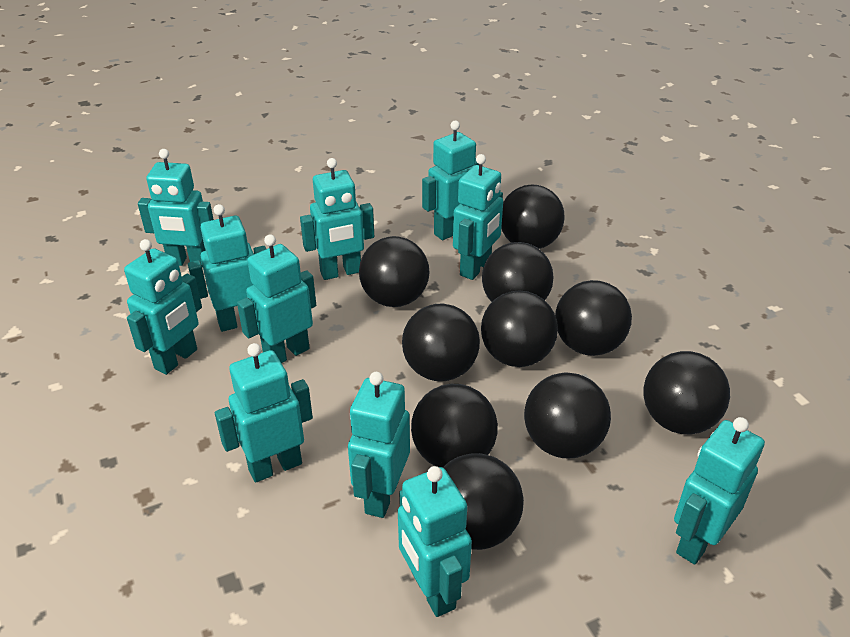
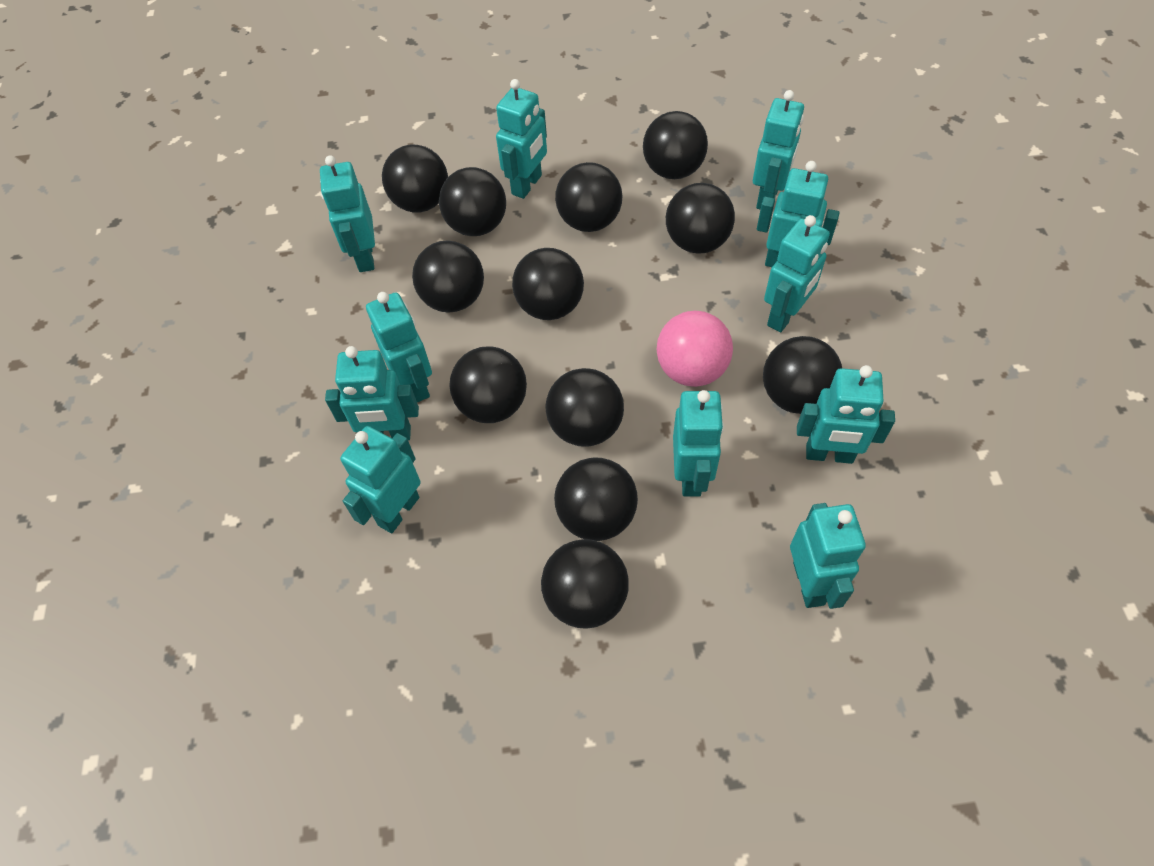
black ball: [359,236,430,307] [402,303,480,381] [411,384,498,467] [443,453,524,550] [481,290,558,367] [482,242,554,302] [501,184,565,249] [524,372,611,458] [555,280,632,356] [644,351,730,434] = 10 -> [382,145,448,212] [412,240,484,313] [439,167,506,236] [449,346,527,423] [512,248,584,320] [541,539,629,629] [546,368,624,447] [554,458,638,541] [555,162,622,232] [643,111,708,179] [666,183,735,254] [763,336,842,414] = 12
pink ball: none = 0 -> [657,311,733,387] = 1

